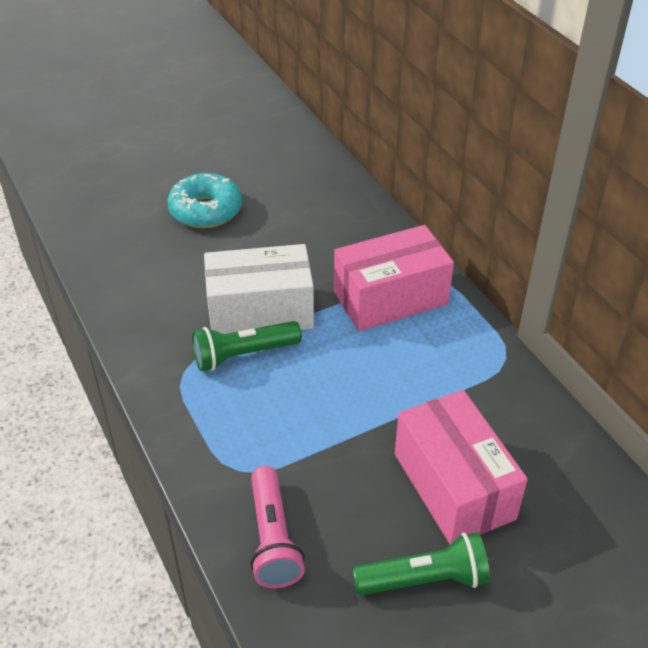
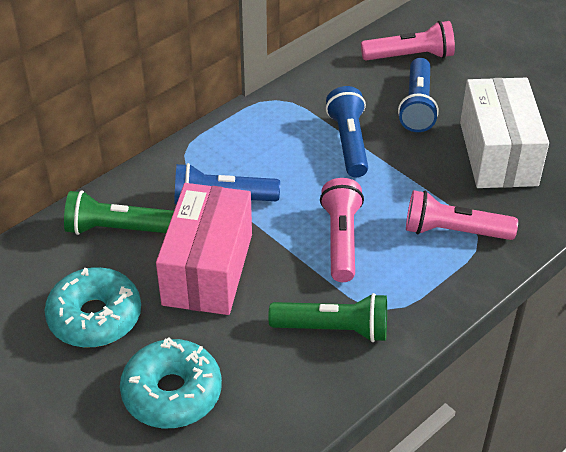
blue flashlight: none = 0 -> [174,163,280,204] [326,86,368,177] [398,58,439,132] = 3
pink box: [334,225,454,331] [395,390,528,544] = 2 -> [156,183,252,315] = 1
pink flashlight: [250,466,305,588] = 1 -> [320,178,364,282] [361,21,455,60] [406,190,518,240] = 3
turquoise donut: [168,173,242,228] = 1 -> [45,267,141,347] [120,337,222,428] = 2

